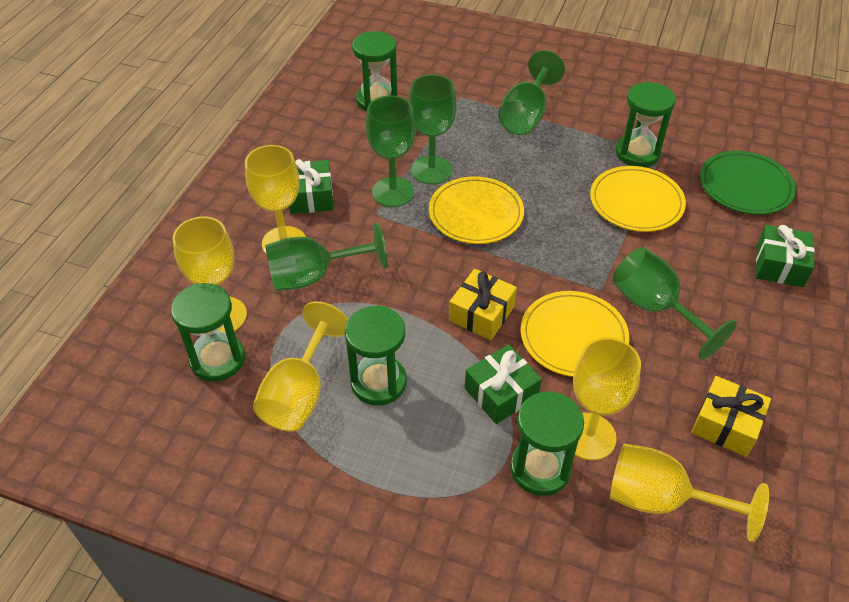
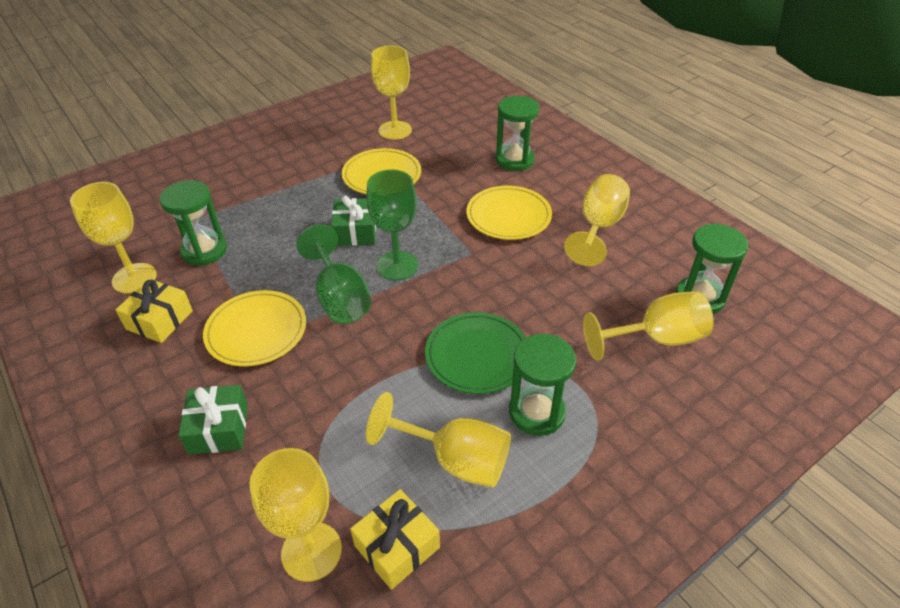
green gift: [289,159,334,214] [465,344,542,424] [756,225,815,287] = 3 -> [178,385,248,455] [331,196,376,246] = 2
green goblet: [265,223,388,291] [366,95,415,207] [408,74,457,185] [498,50,565,135] [612,247,737,360] = 5 -> [296,224,371,324] [366,170,418,280] = 2
green hourglass: [171,283,245,382] [345,306,407,405] [352,31,398,112] [510,391,584,496] [616,82,676,167] = 5 -> [160,180,227,266] [496,96,539,171] [509,334,576,436] [676,223,748,314] = 4
yellow goblet: [173,216,247,332] [245,145,306,254] [253,301,348,432] [573,337,641,460] [610,444,769,542] = 5 -> [70,182,157,293] [249,448,342,582] [366,392,511,487] [371,46,412,140] [564,174,630,266] [583,291,714,360] = 6

